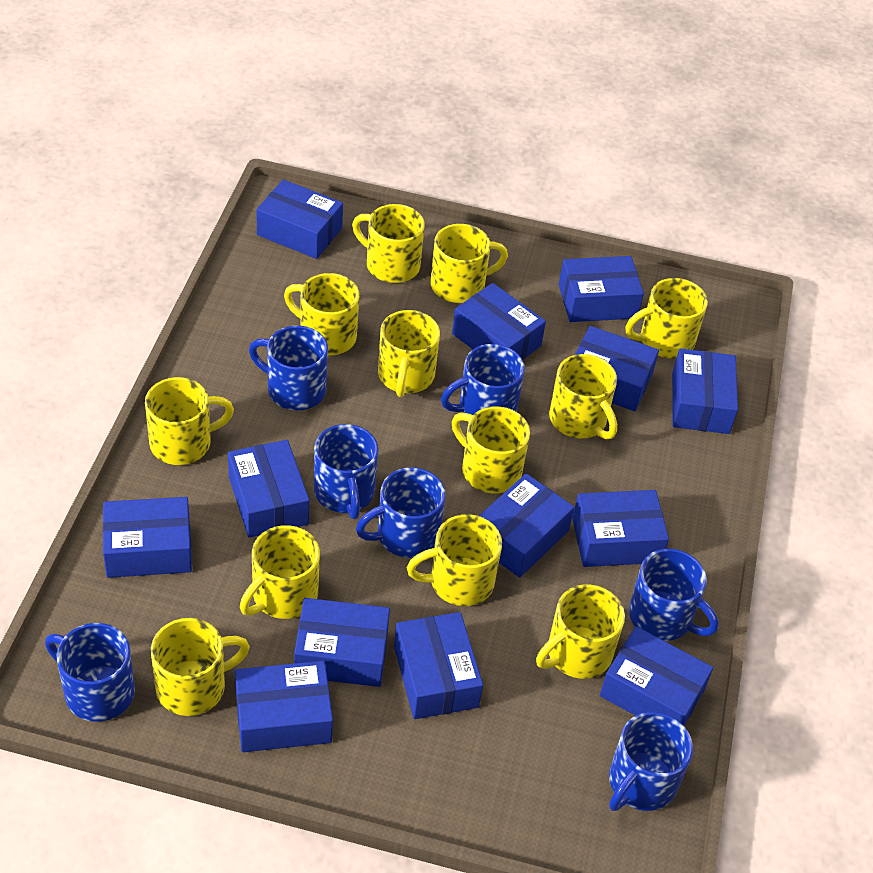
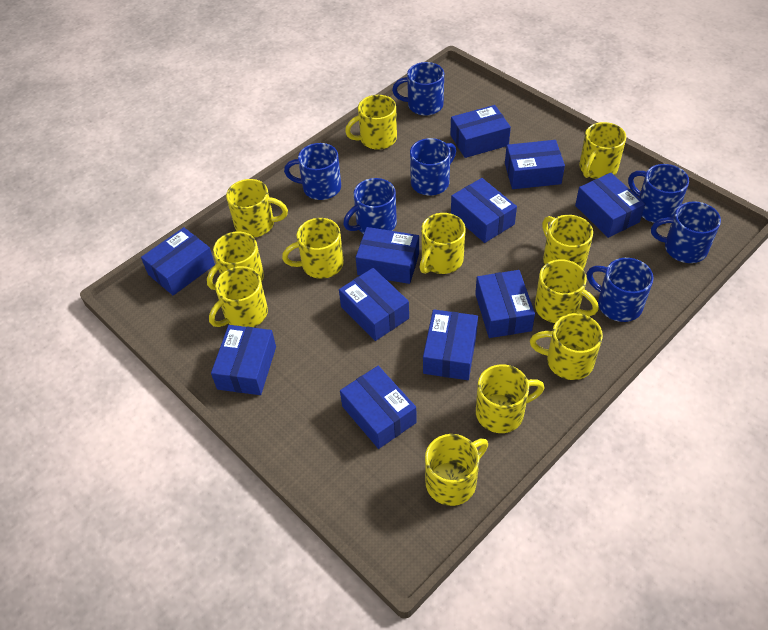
blue box: [103,497,192,578] [228,440,309,538] [235,661,333,752] [256,179,343,259] [294,598,390,687] [394,612,483,719] [452,283,546,360] [479,473,574,578] [559,256,644,322] [572,490,669,567] [575,326,659,411] [600,627,713,726] [672,348,738,434] = 13 -> [141,227,215,296] [211,325,276,395] [339,268,409,341] [340,366,417,449] [356,227,419,284] [423,309,478,380] [450,105,511,158] [451,178,517,243] [475,270,535,338] [505,140,565,189] [575,173,645,238] = 11

